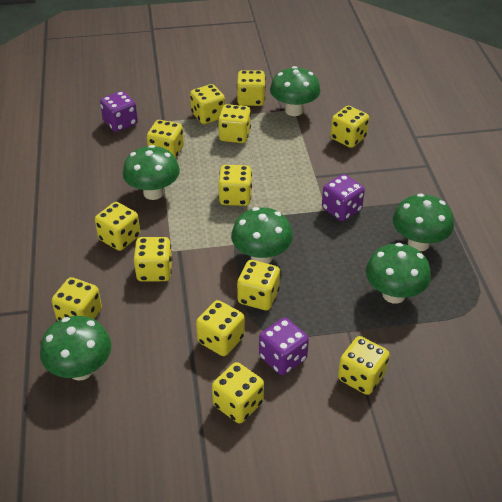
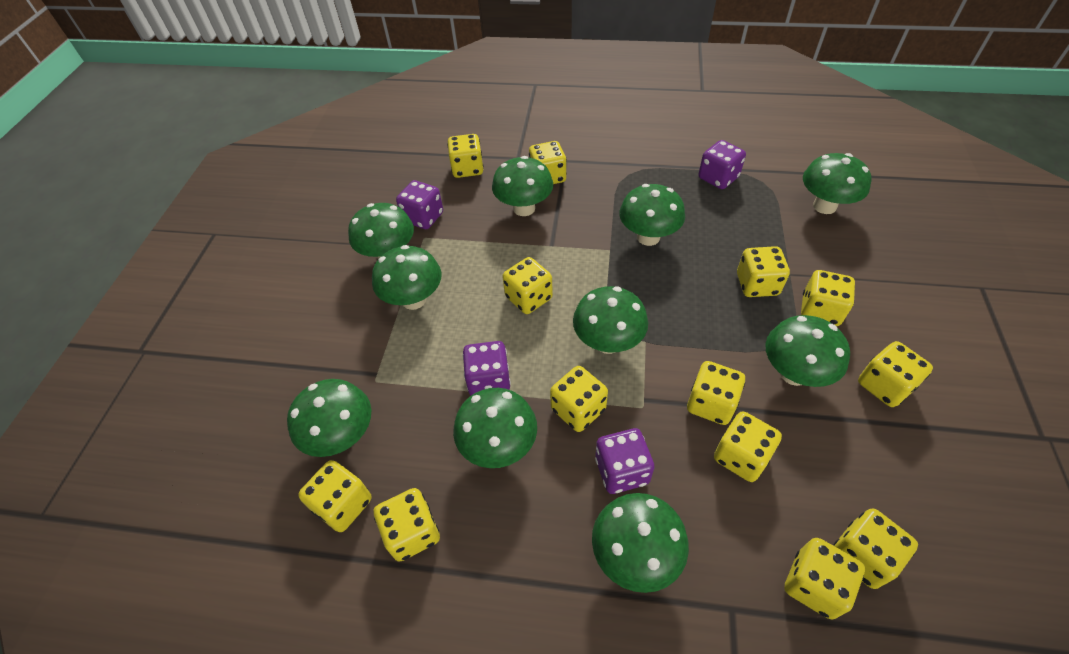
green mushroom: [40,316,111,381] [123,145,180,200] [231,207,293,264] [270,66,321,116] [366,243,431,304] [393,193,454,251] = 6 -> [287,379,371,457] [348,203,414,259] [372,245,441,310] [453,388,537,468] [492,156,553,216] [573,286,648,354] [592,493,689,593] [619,184,685,246] [765,315,850,387] [803,153,872,214] = 10
purple dice: [100,91,138,132] [259,318,309,375] [322,174,365,221] = 3 -> [396,180,443,229] [463,341,511,396] [595,428,655,494] [699,140,746,189] = 4

